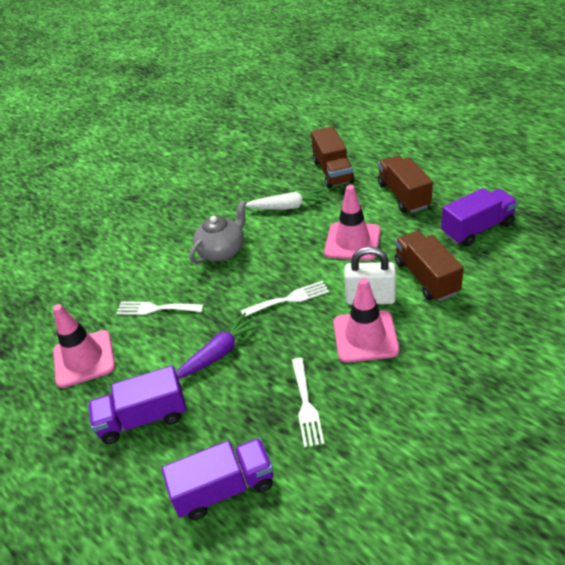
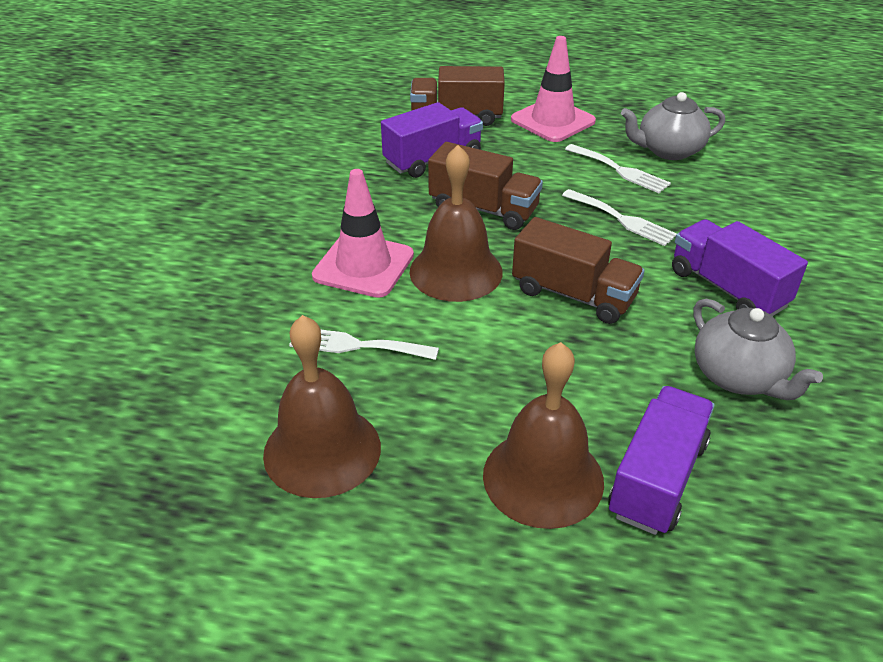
brown bell: none = 0 -> [263,315,381,498] [410,145,503,302] [483,342,604,529] = 3
grey teapot: [189,201,246,264] = 1 -> [621,92,725,160] [693,298,823,400] = 2
pink traffic cone: [53,304,115,388] [324,185,381,261] [333,278,399,363] = 3 -> [312,169,414,298] [511,36,596,142] = 2
purple carrot: [176,312,262,379] = 1 -> none = 0
white carrot: [245,189,328,210] = 1 -> none = 0
white padlock: [344,246,396,305] = 1 -> none = 0

